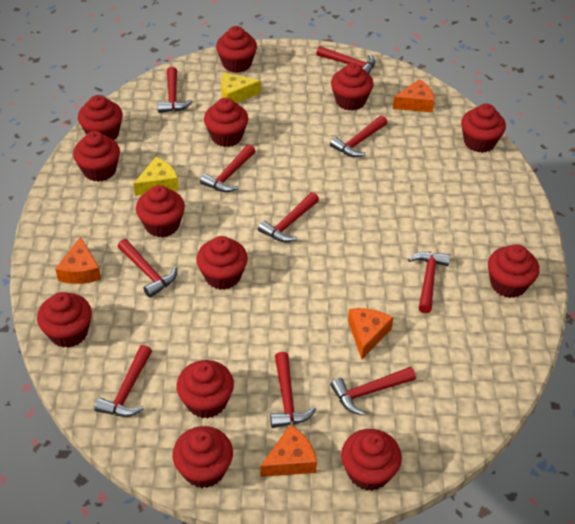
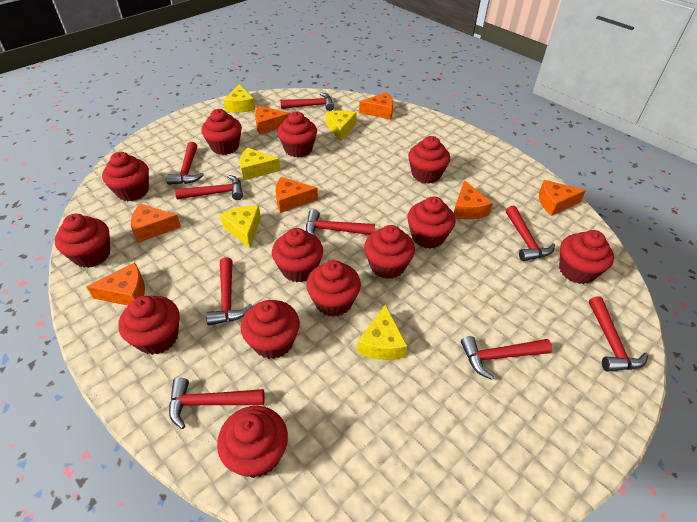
orange cheese: [55,237,101,284] [260,425,317,477] [348,308,393,360] [393,79,435,112] = 4 -> [86,263,145,306] [131,204,181,243] [255,106,290,134] [276,177,318,213] [359,92,393,120] [454,180,493,219] [539,180,586,216] = 7
red hammer: [94,345,152,417] [118,239,177,298] [157,67,193,113] [200,144,255,192] [258,192,319,242] [270,352,316,428] [316,46,375,74] [330,116,387,157] [330,367,416,415] [408,252,450,313] = 10 -> [166,142,204,185] [169,377,265,429] [175,175,243,200] [206,257,252,326] [280,92,334,111] [306,209,375,237] [461,336,552,380] [506,206,555,261] [589,296,648,372] = 9
yellow cheese: [133,157,179,196] [221,72,261,103] = 2 -> [220,206,261,248] [223,84,256,113] [240,147,281,180] [325,110,357,142] [357,304,407,360] = 5

